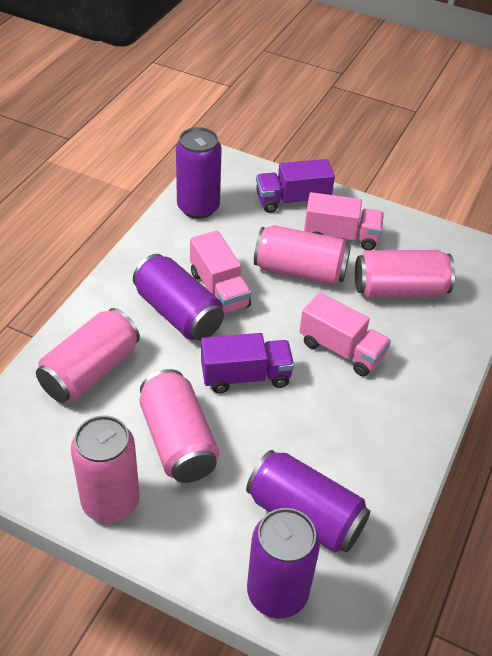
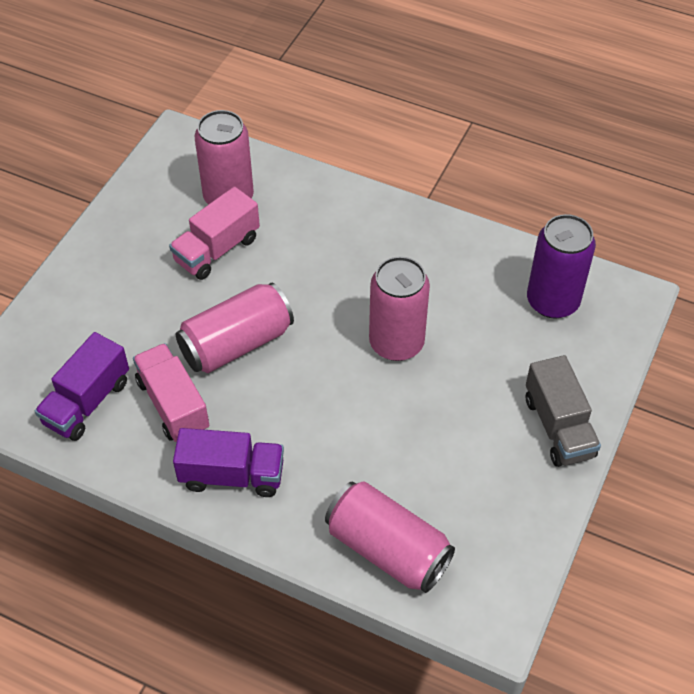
grey truck: none = 0 -> [526,355,601,467] = 1
pink can: [36,308,140,403] [71,415,140,523] [139,369,219,483] [254,225,351,285] [355,250,455,298] = 5 -> [176,283,294,373] [195,110,254,205] [325,481,455,593] [369,256,430,361] = 4
pink truck: [190,230,251,314] [299,292,391,376] [304,192,384,250] = 3 -> [133,343,209,442] [169,186,260,280] = 2
purple can: [133,254,224,340] [176,127,222,219] [246,450,370,553] [247,508,320,618] = 4 -> [527,214,596,319] = 1

